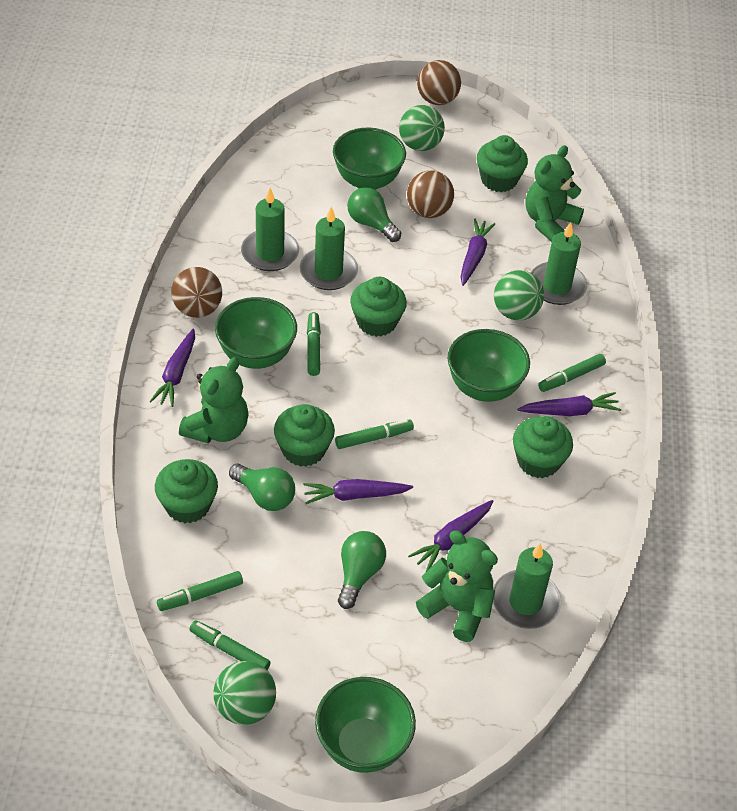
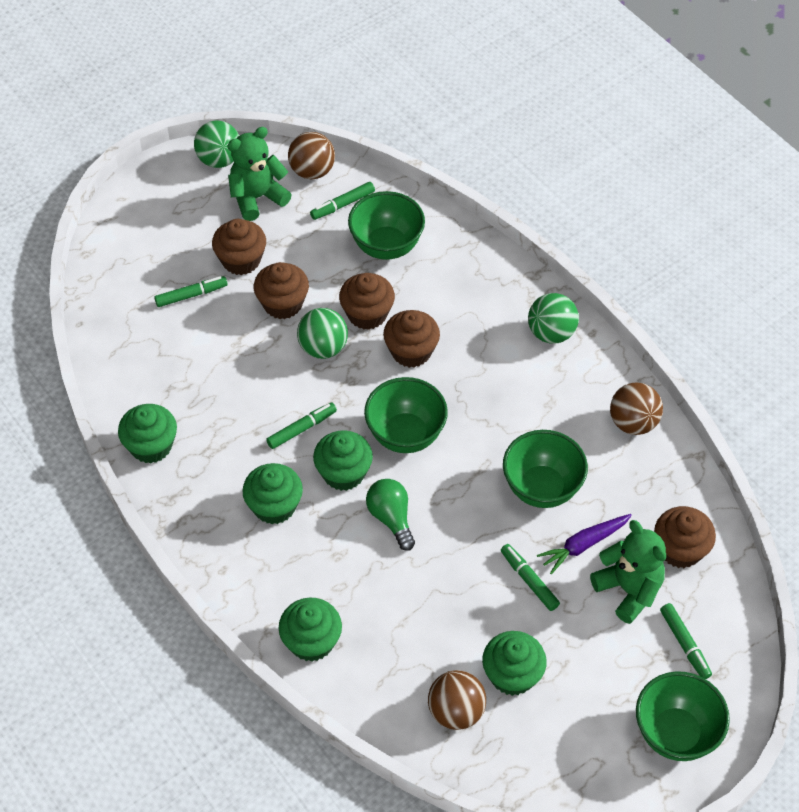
brown cupcake: none = 0 -> [212,219,266,275] [254,262,309,319] [339,273,395,330] [383,310,440,368] [654,506,716,568] = 5
green candle: [241,188,299,271] [299,207,358,290] [493,543,561,629] [531,222,587,305] = 4 -> none = 0
green light bulb: [229,464,295,511] [338,531,386,609] [347,187,401,242] = 3 -> [366,479,415,551] = 1
green teddy bear: [179,357,249,443] [416,530,498,642] [526,145,584,242] = 3 -> [227,127,292,221] [590,520,666,624] = 2
purple carrot: [150,329,195,407] [303,479,413,504] [408,500,493,572] [461,219,495,286] [517,392,621,416] = 5 -> [537,514,632,574] = 1

